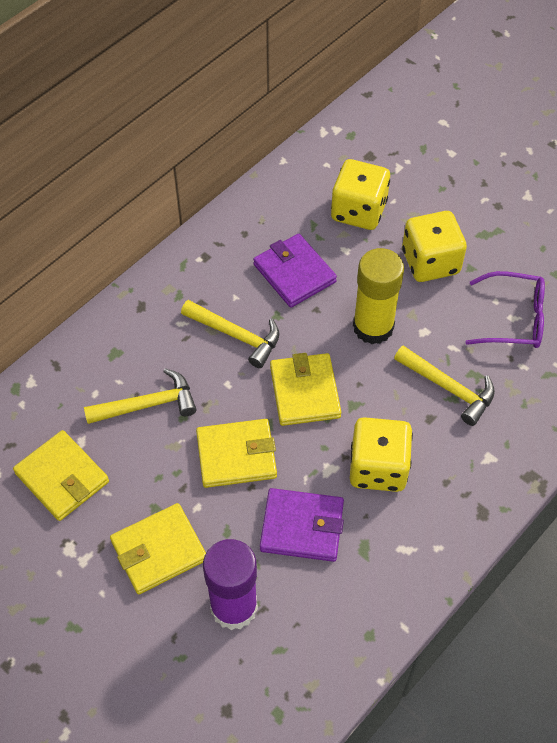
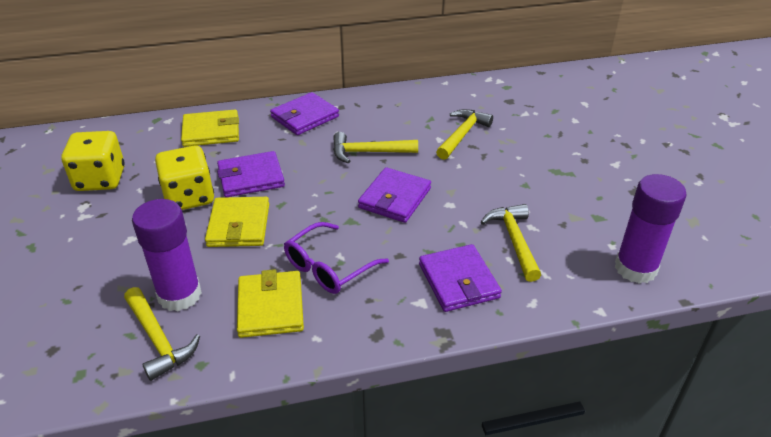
purple glue stick: [203,539,258,630] = 1 -> [132,199,202,311] [615,174,687,284] = 2
purple wallet: [253,234,337,308] [260,488,344,562] = 2 -> [217,151,285,197] [270,92,339,135] [358,167,431,223] [419,244,502,312] = 4
yellow dice: [331,159,390,230] [350,417,413,492] [402,211,467,282] = 3 -> [61,131,125,191] [155,145,214,210] = 2
yellow glue stick: [353,248,404,344] = 1 -> none = 0
yellow hammer: [84,368,197,424] [181,300,280,368] [394,345,495,426] = 3 -> [124,287,200,381] [333,132,418,163] [436,109,493,160] [481,204,541,282] = 4
yellow wallet: [13,430,109,521] [110,503,206,594] [196,419,277,488] [270,353,341,426] = 4 -> [181,110,239,147] [205,197,269,247] [237,269,304,338] = 3

